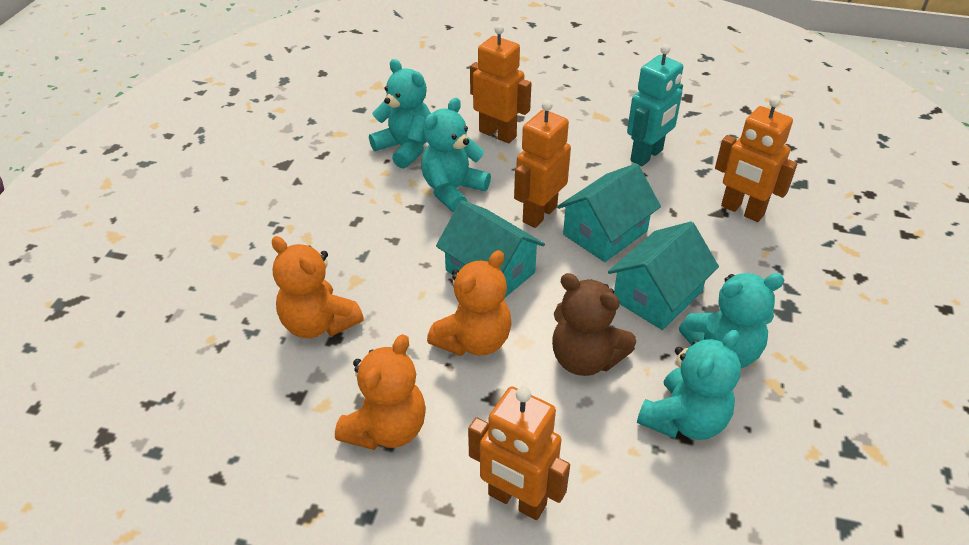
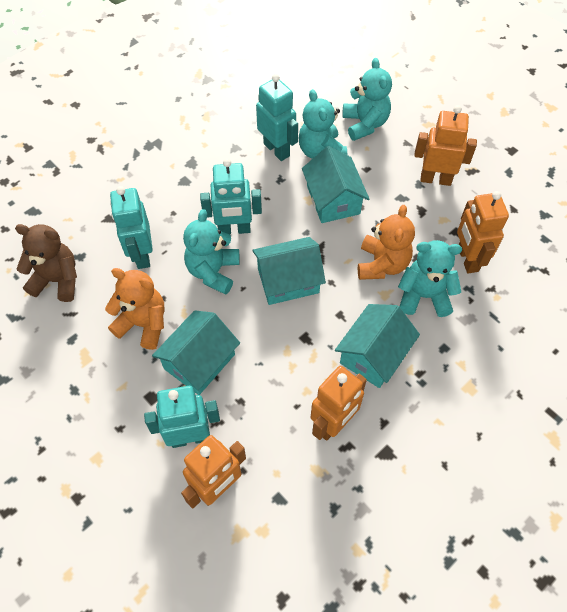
orange teddy bear: [272,236,364,338] [335,334,426,450] [427,250,511,356] = 3 -> [105,268,165,350] [358,205,415,280] = 2
turquoise house: [436,200,545,297] [557,163,661,262] [608,221,719,330] = 3 -> [152,310,240,395] [252,237,326,305] [302,146,369,223] [335,304,420,388] = 4
turquoise robot: [627,44,683,166] = 1 -> [110,186,153,269] [144,386,220,448] [200,158,262,234] [256,74,298,161] = 4

